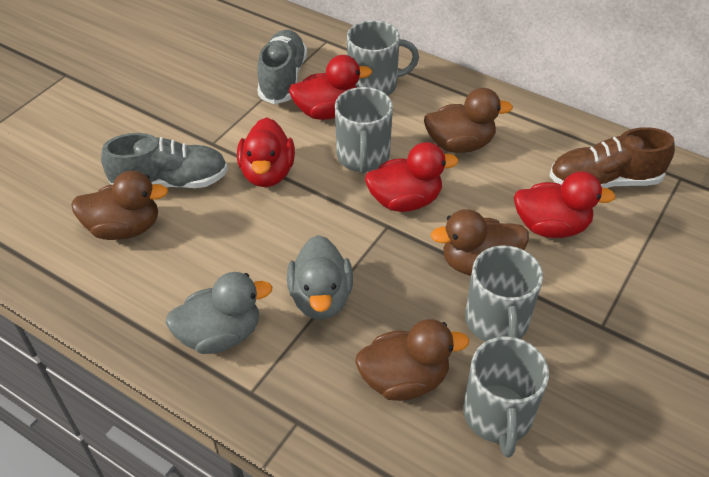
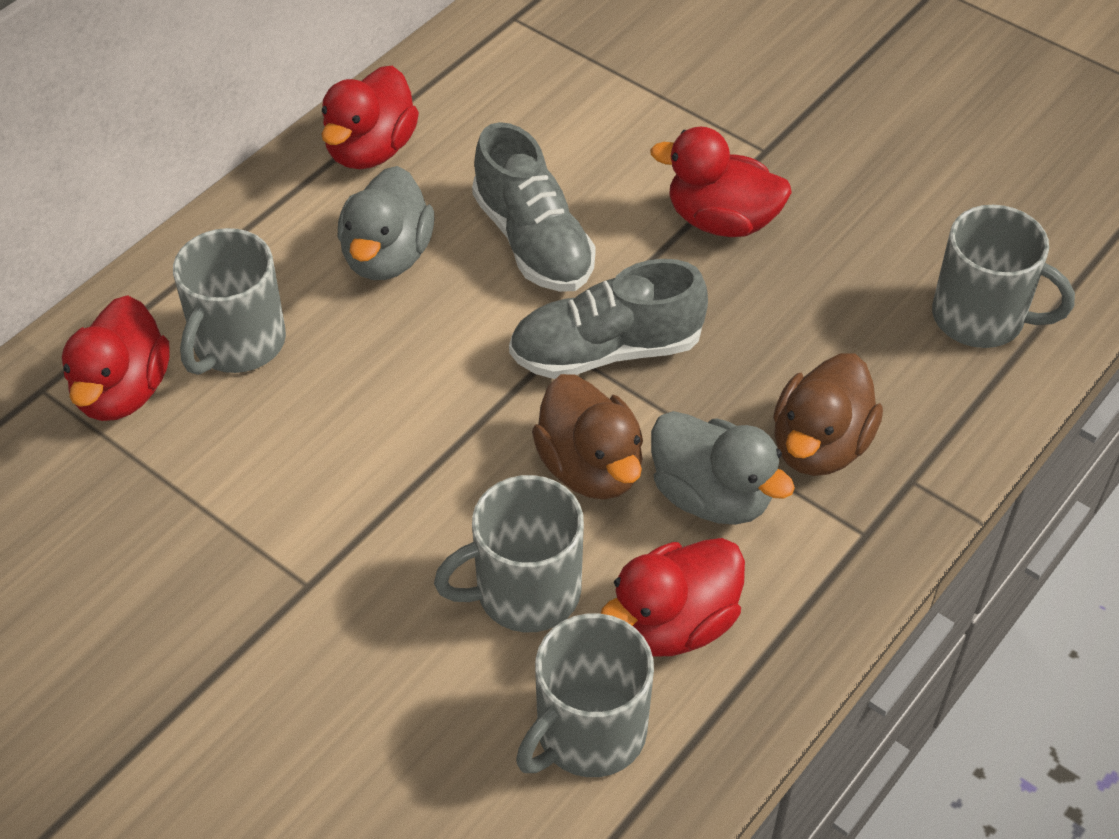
brown duck: [71,171,168,240] [355,319,469,401] [424,88,513,153] [431,209,529,276] = 4 -> [532,374,643,500] [773,353,883,476] = 2
brown shoe: [549,127,675,188] = 1 -> none = 0

